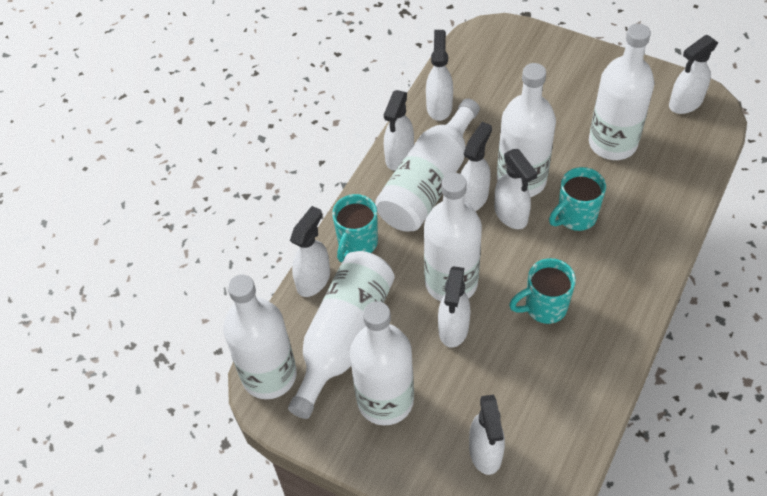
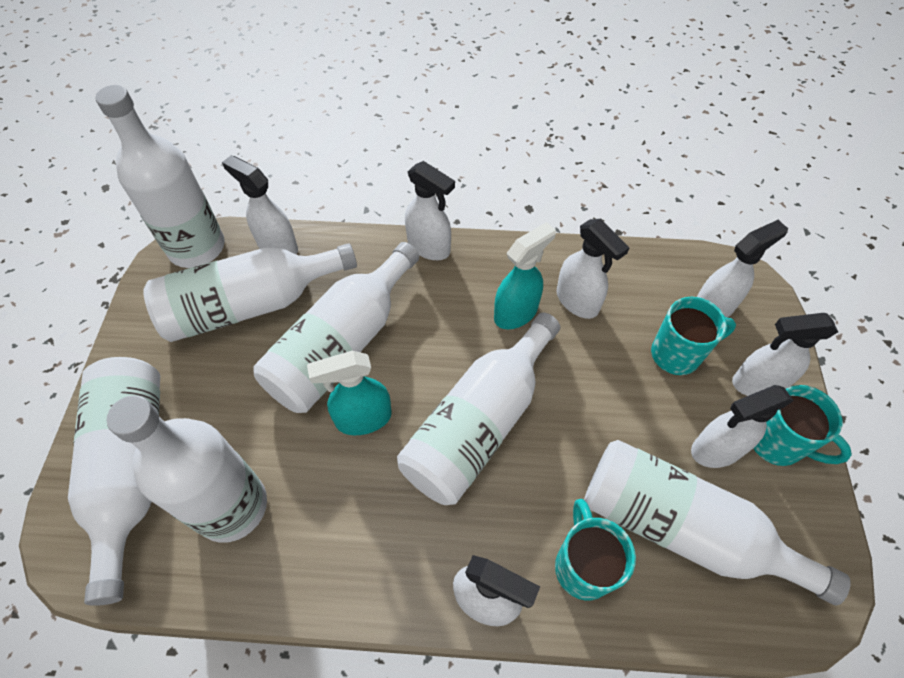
turquoise spray bottle: none = 0 -> [307,351,392,435] [494,222,556,329] = 2
white spray bottle: [290,206,330,297] [384,90,414,171] [426,30,453,121] [438,266,471,347] [460,122,492,211] [469,395,505,475] [494,149,538,229] [669,35,718,114] = 8 -> [222,155,298,255] [405,161,455,260] [453,555,540,626] [557,219,630,319] [691,385,794,468] [697,220,788,318] [732,313,838,396] = 7

